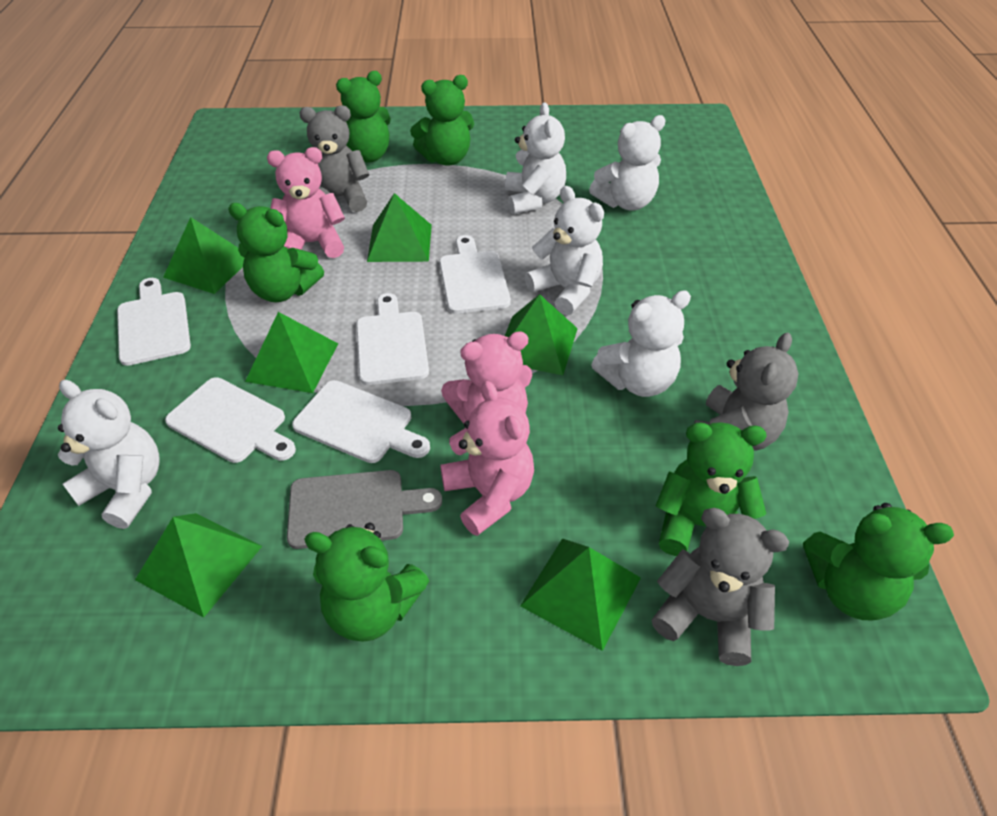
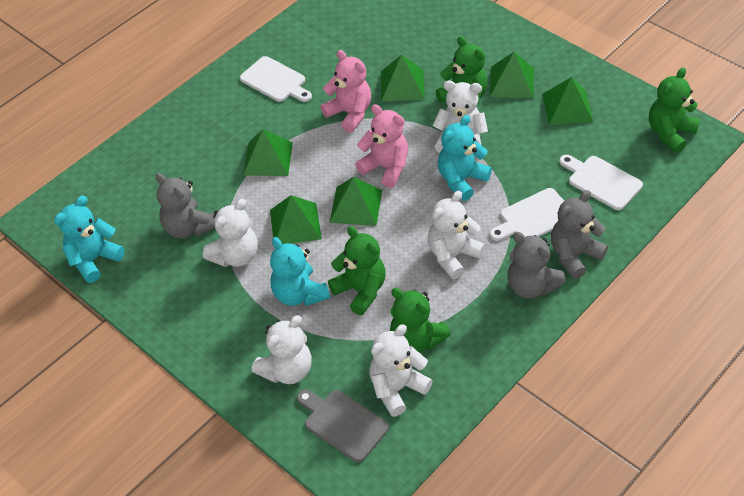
green teddy bear: [228,203,324,302] [304,523,429,642] [336,71,391,163] [410,75,474,166] [656,422,767,556] [803,503,954,620] = 6 -> [328,226,385,315] [390,288,451,353] [436,36,488,106] [649,68,700,153] = 4
pink teddy bear: [267,147,345,258] [440,381,534,536] [441,331,532,424] = 3 -> [321,50,371,132] [355,104,408,188] = 2
turquoise teddy bear: none = 0 -> [54,196,125,283] [270,237,330,306] [438,115,492,201] = 3
white cutting board: [117,278,191,366] [165,377,296,463] [292,380,430,463] [356,293,429,385] [439,235,511,314] = 5 -> [240,56,312,102] [490,188,564,241] [559,155,643,210] = 3

